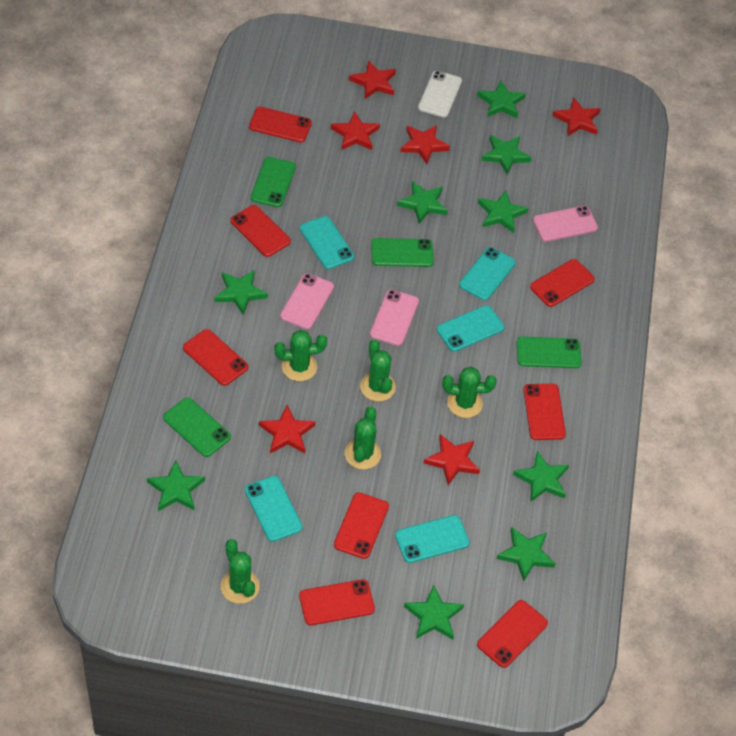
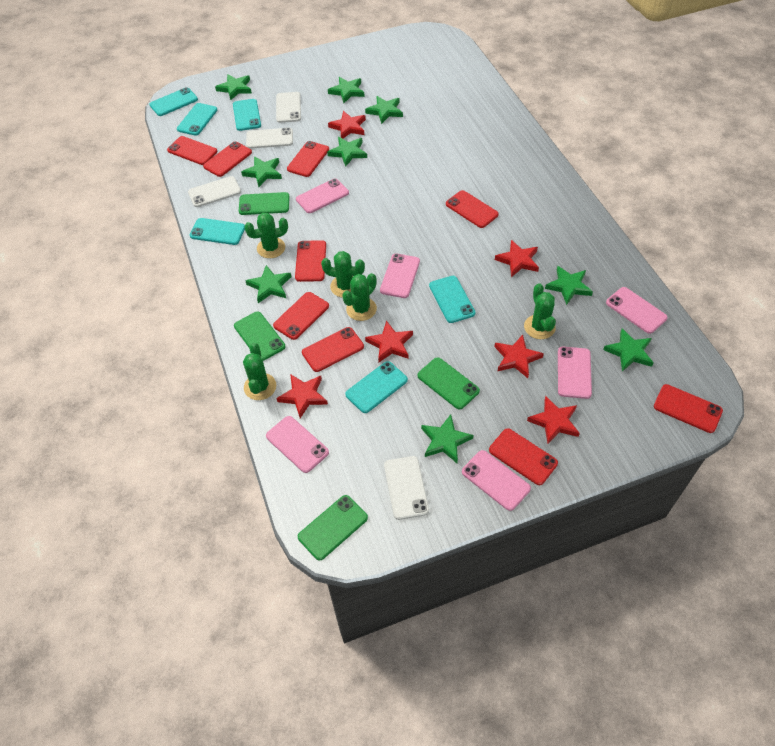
pink phone: [280,273,334,329] [370,289,419,346] [533,206,598,242] = 3 -> [266,416,329,473] [296,179,349,213] [380,253,420,298] [462,450,531,511] [558,347,592,399] [606,287,668,334] = 6
red phone: [183,329,248,386] [230,205,291,257] [249,107,312,143] [299,579,375,625] [334,492,389,559] [477,600,548,668] [523,384,566,440] [530,259,595,307] = 8 -> [167,136,217,165] [203,142,252,177] [273,292,329,340] [287,141,329,177] [295,240,326,282] [302,327,364,372] [446,190,499,228] [489,428,558,485] [654,384,723,433] = 9
turquoise phone: [245,476,303,542] [300,216,354,269] [395,515,470,563] [437,305,505,352] [459,247,516,300] = 5 -> [149,87,198,116] [177,103,217,136] [190,218,245,245] [233,99,261,131] [345,361,408,413] [429,276,476,323] = 6
white phone: [418,71,462,117] = 1 -> [188,176,241,207] [246,128,293,149] [276,92,301,123] [384,456,429,520] = 4

